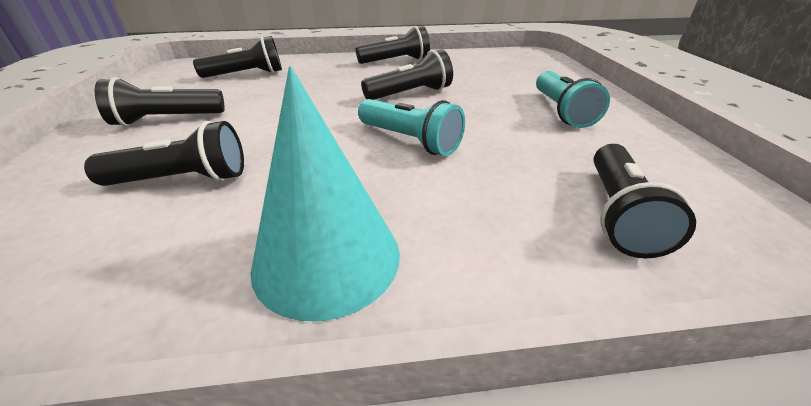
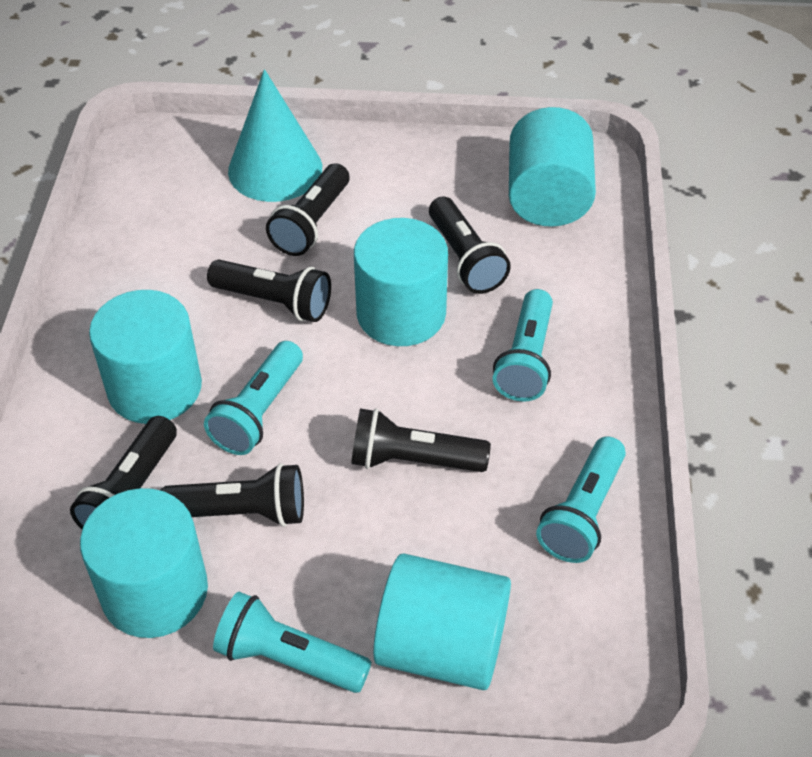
turquoise cylinder: none = 0 -> [80,488,208,638] [89,290,202,424] [354,218,448,346] [373,553,511,690] [509,107,596,227] = 5
turquoise flashlight: [358,99,465,156] [536,71,610,128] = 2 -> [204,341,303,455] [213,592,371,693] [493,289,553,402] [536,436,626,563] = 4

